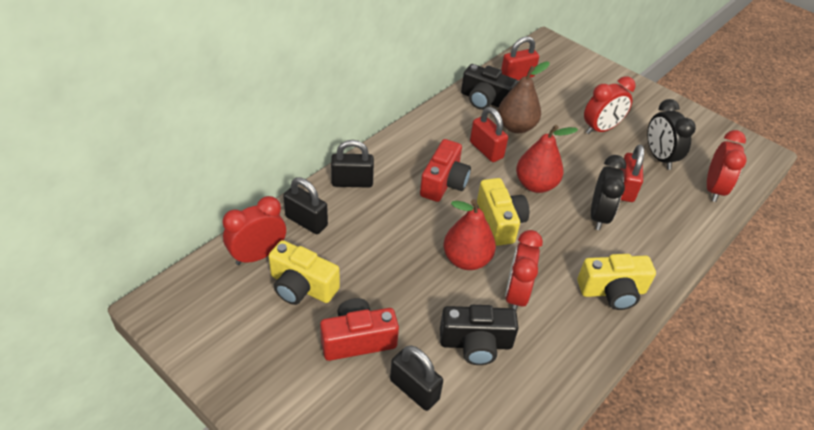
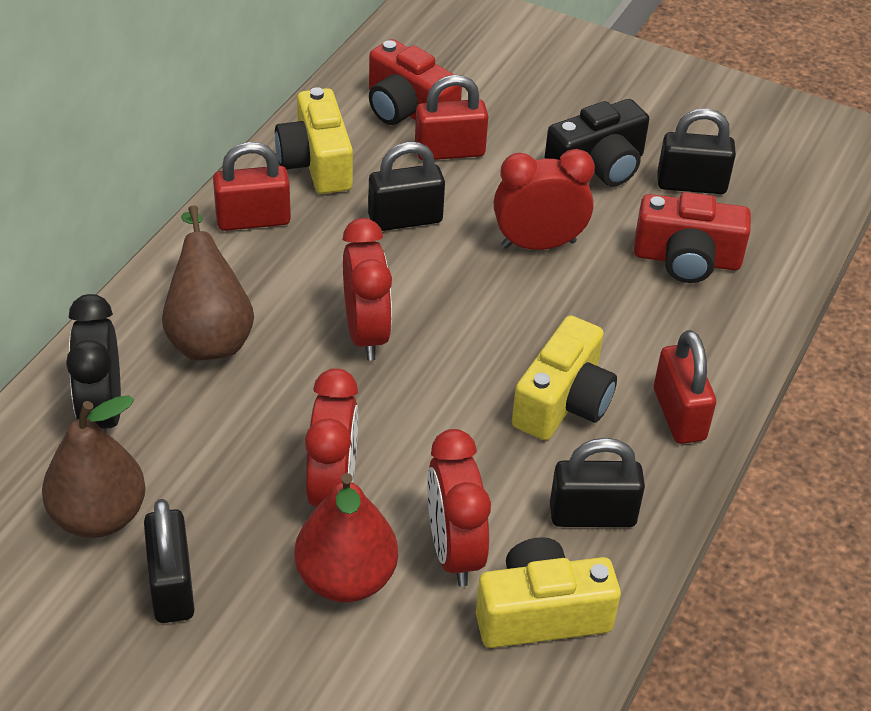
black camera: [440,305,518,365] [461,64,518,110] = 2 -> [544,99,649,186] = 1
black clock: [591,155,626,230] [647,99,696,170] = 2 -> [66,294,121,432] = 1
black padlock: [283,177,328,234] [331,140,374,188] [390,346,443,411] = 3 -> [144,499,195,623] [368,142,445,231] [550,438,645,527] [657,108,736,194] = 4
brown pear: [498,62,550,133] = 1 -> [42,395,146,538] [162,205,254,360] = 2
red pear: [444,199,496,270] [516,125,578,193] = 2 -> [295,473,398,602] = 1

